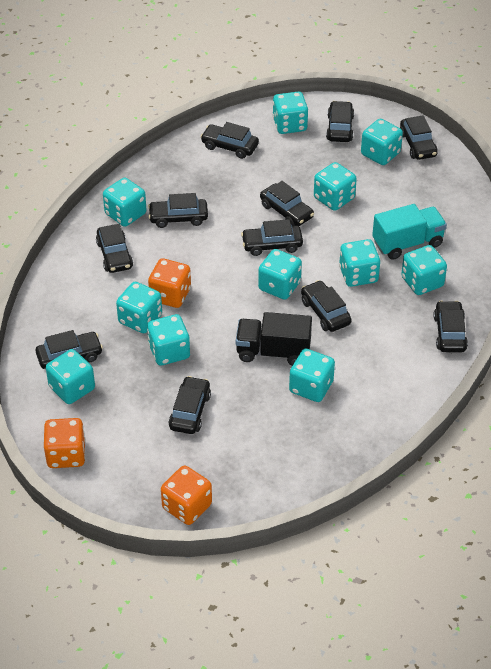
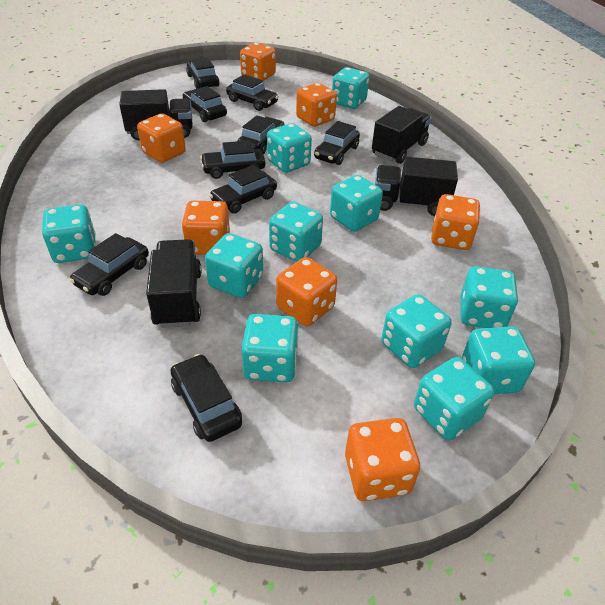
black car: [36,330,103,369] [96,224,133,273] [148,193,208,228] [168,376,211,434] [200,122,259,159] [241,219,303,256] [260,181,314,226] [301,280,352,332] [326,101,354,142] [400,116,438,160] [433,301,468,353] = 11 -> [69,233,149,296] [171,354,242,442] [183,86,227,122] [186,57,219,89] [200,140,266,179] [209,165,277,214] [226,74,279,111] [237,115,285,154] [314,121,360,165] = 9
black truck: [236,312,312,366] = 1 -> [119,89,193,140] [146,239,202,328] [372,106,432,164] [375,157,458,216] = 4
orange dice: [44,418,85,468] [148,258,191,308] [161,465,212,525] = 3 -> [137,113,186,163] [182,201,230,255] [240,43,276,81] [276,257,337,326] [296,83,337,127] [345,418,420,501] [431,194,480,250] = 7
turquoise truck: [372,204,447,260] = 1 -> none = 0

